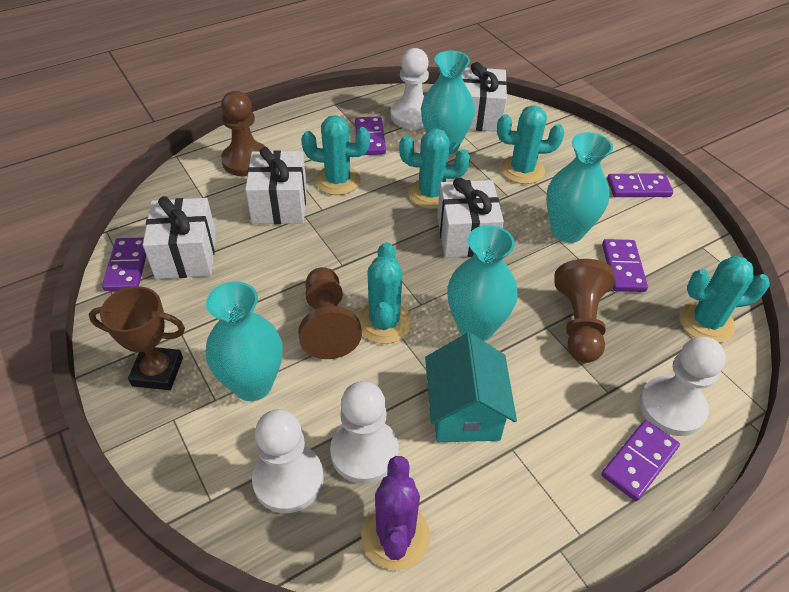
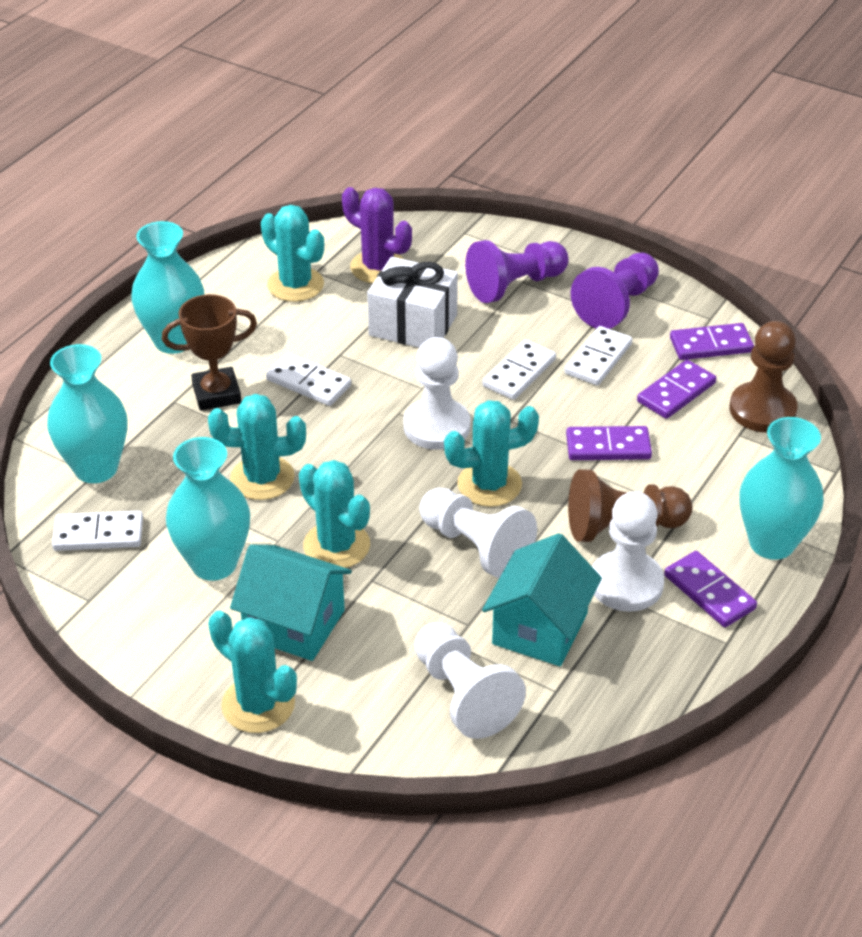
brown pawn: [221,91,266,177] [298,267,362,359] [555,259,615,363] = 3 -> [568,469,693,542] [730,321,798,433] = 2
purple domino: [102,237,146,291] [355,116,386,155] [601,420,680,501] [602,239,648,292] [607,173,673,197] = 5 -> [566,426,652,460] [637,360,716,419] [664,551,757,627] [670,323,754,360] = 4
purple pawn: none = 0 -> [465,240,569,303] [571,253,659,329] = 2
turquoise house: [425,333,517,442] = 1 -> [230,544,352,661] [482,533,602,666] = 2
white domino: none = 0 -> [52,511,143,551] [266,353,351,406] [482,340,556,400] [564,326,632,386] = 4
white gift: [143,196,216,279] [245,147,307,224] [437,178,504,258] [462,62,507,132] = 4 -> [367,257,458,348] = 1

